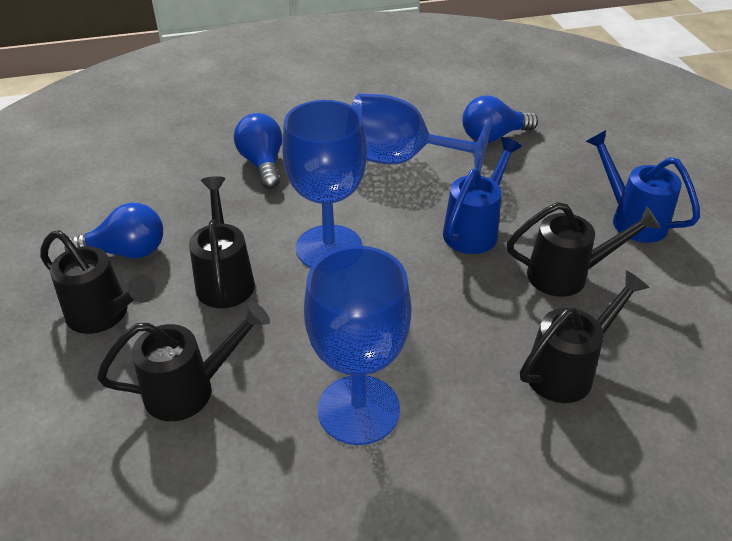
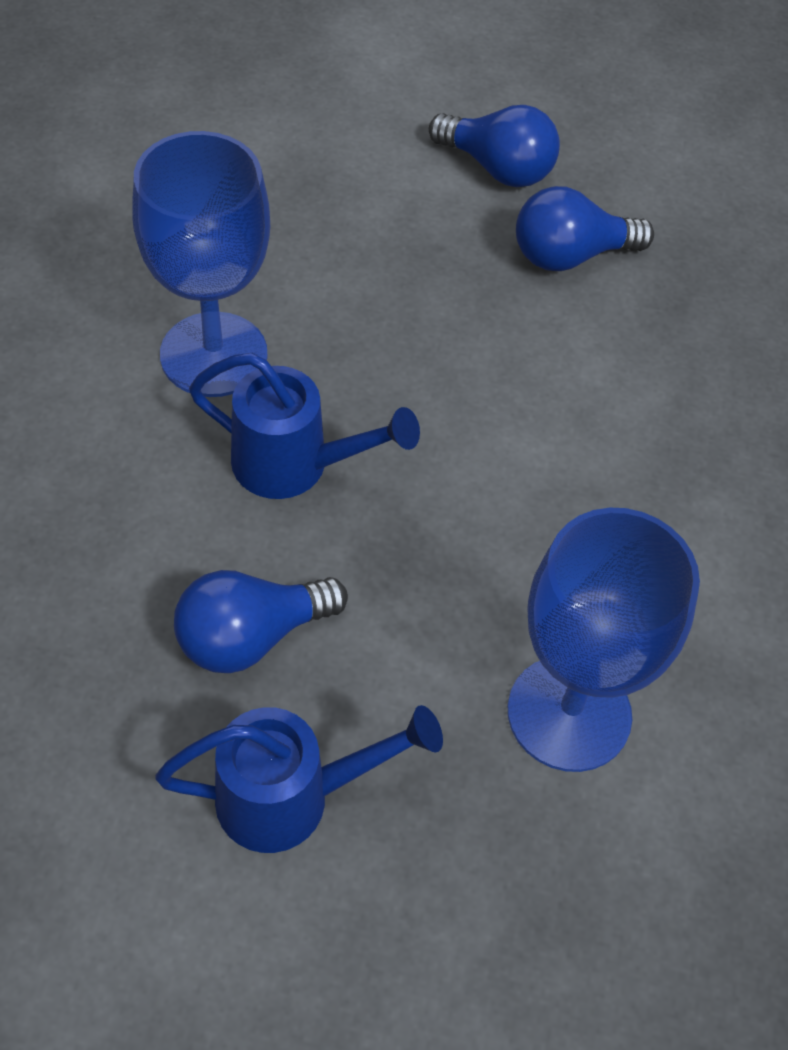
black watering can: [40,230,155,334] [97,301,270,421] [189,176,255,308] [507,202,661,297] [520,270,650,403] = 5 -> none = 0
blue goblet: [282,100,367,268] [304,246,412,445] [351,94,491,173] = 3 -> [132,131,270,397] [508,508,700,772] = 2

